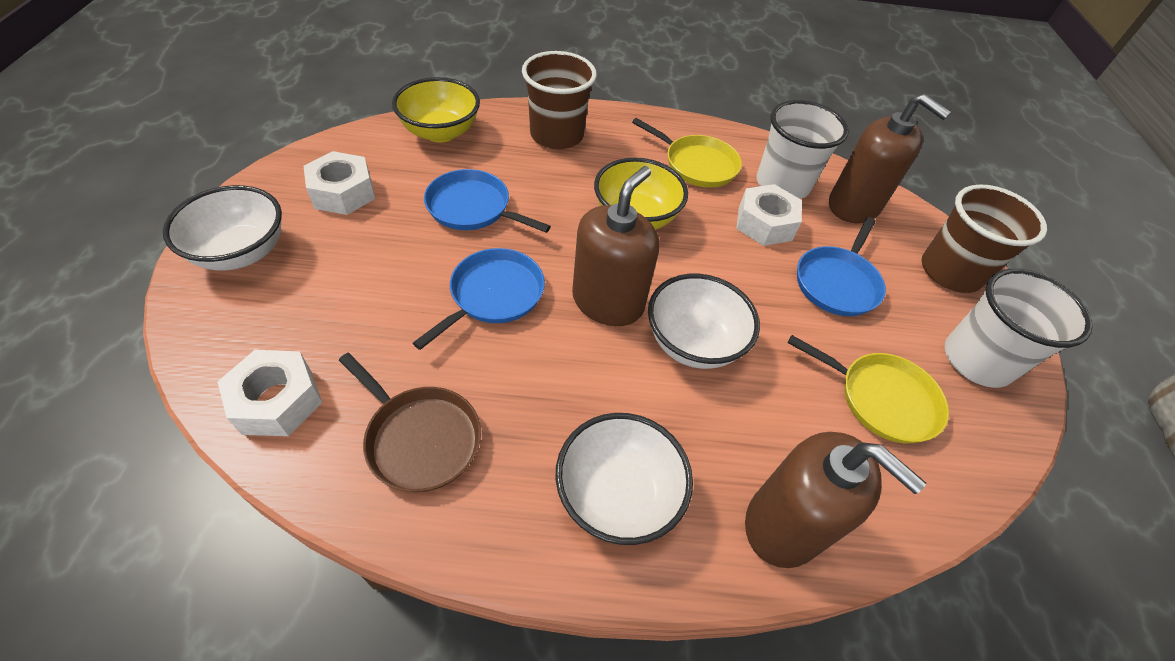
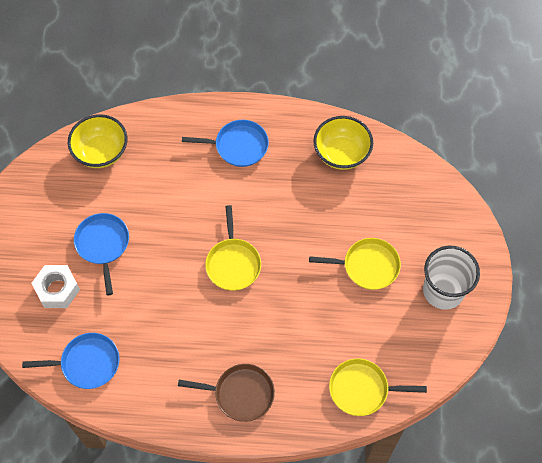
brown cup: [522,51,597,149] [921,184,1047,293] = 2 -> none = 0
brown soap dispenser: [572,166,659,326] [745,432,926,568] [829,94,951,224] = 3 -> none = 0
white bowl: [163,185,282,271] [555,413,693,545] [648,274,760,369] = 3 -> none = 0
white cup: [756,100,849,199] [945,269,1093,388] = 2 -> [423,246,480,310] = 1
white nut: [218,350,322,436] [303,151,375,215] [736,184,802,246] = 3 -> [32,265,80,308] = 1
yellow pan: [632,118,742,188] [788,335,949,443] = 2 -> [205,205,261,291] [309,238,401,290] [329,358,427,416] = 3

